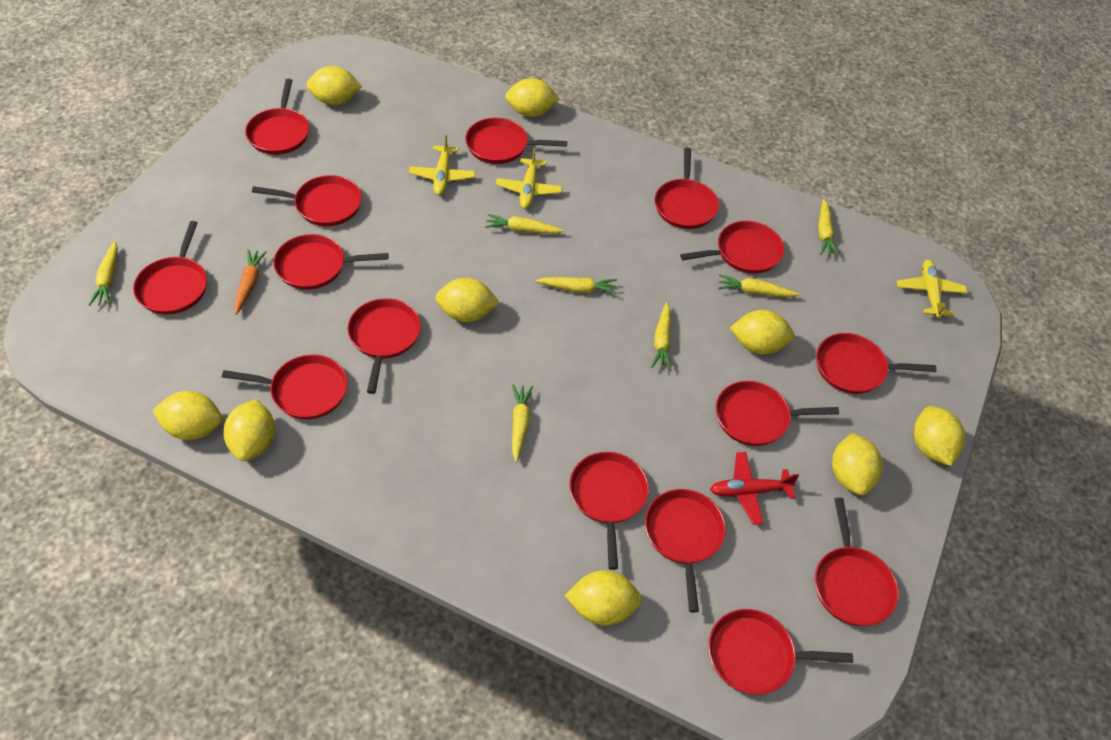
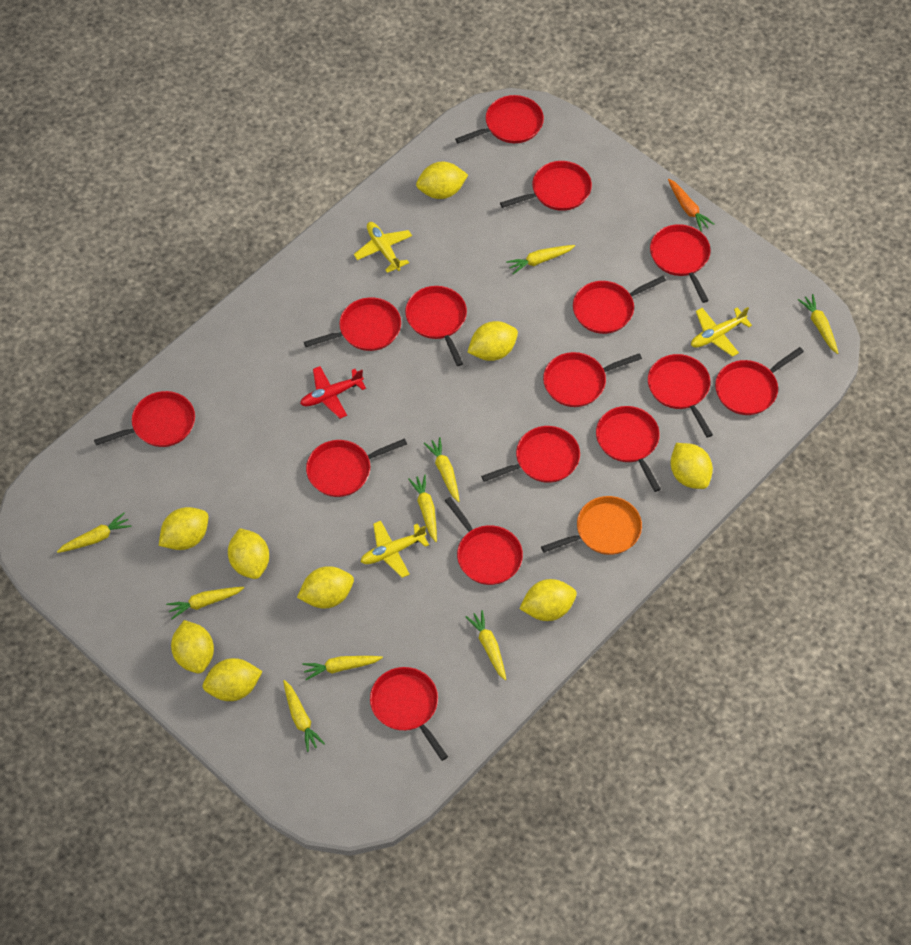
orange pan: none = 0 -> [541,496,642,555] = 1
yellow carrot: [89,241,118,306] [485,214,564,234] [512,385,533,462] [536,277,617,294] [651,302,672,370] [718,274,799,297] [818,199,839,257] = 7 -> [57,513,132,553] [166,587,244,619] [283,680,325,752] [302,656,383,680] [408,475,437,542] [424,437,460,502] [466,610,506,680] [506,245,575,274] [798,294,838,354] = 9

